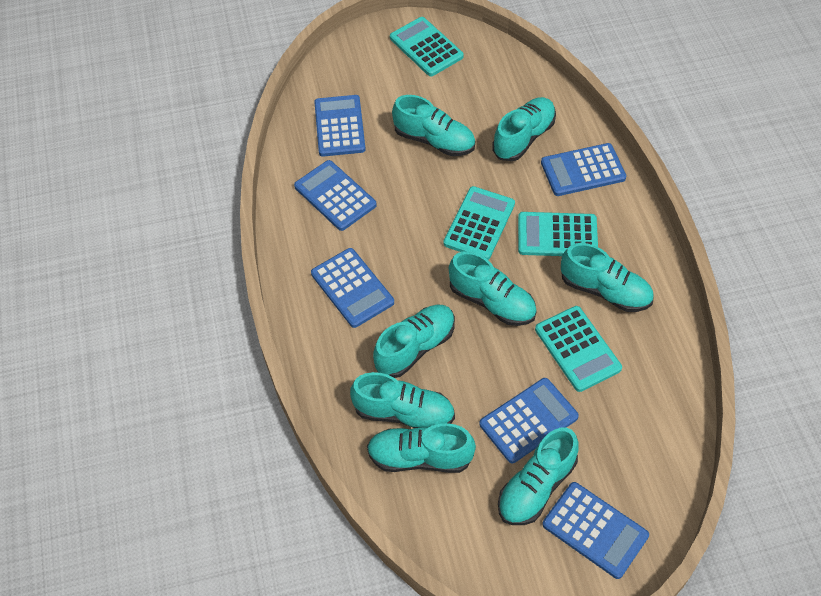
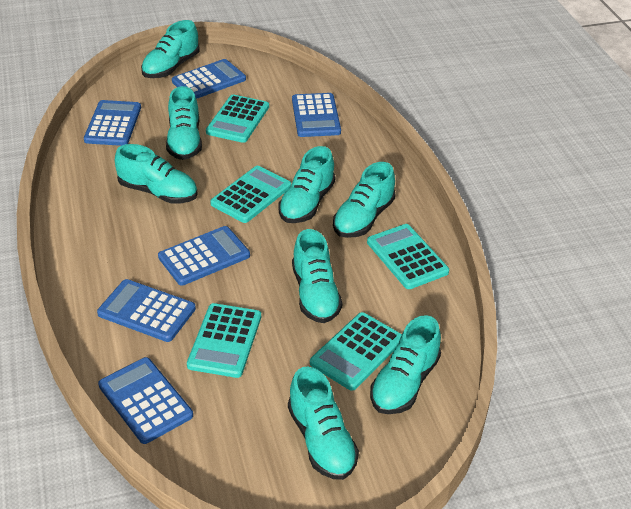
turquoise calculator: [390,17,464,76] [443,186,515,260] [518,212,598,256] [535,306,622,392] = 4 -> [187,303,261,378] [206,95,269,143] [210,166,291,223] [310,312,402,391] [367,224,449,289] = 5

